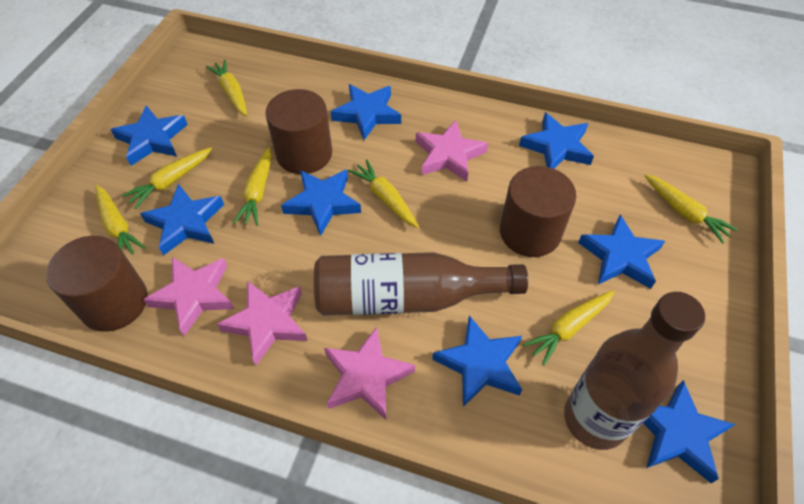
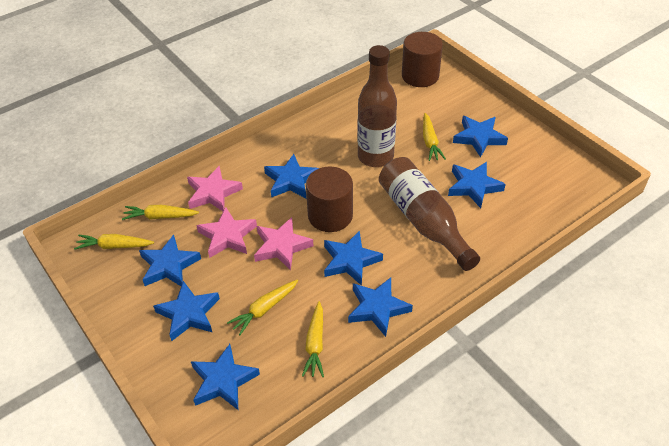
brown cylinder: [46,236,148,332] [265,89,332,174] [500,166,576,257] = 3 -> [306,167,353,232] [402,32,443,87] = 2
pink star: [143,257,234,336] [217,281,308,365] [324,327,415,420] [416,120,488,182] = 4 -> [187,166,243,211] [196,207,257,258] [254,217,314,270] = 3
yellow carrot: [95,185,145,255] [122,147,212,209] [206,60,247,117] [233,148,272,226] [348,159,419,228] [523,290,614,366] [644,174,738,244] = 7 -> [74,234,154,250] [122,205,199,220] [227,280,298,335] [302,301,324,377] [423,113,446,161] = 5

